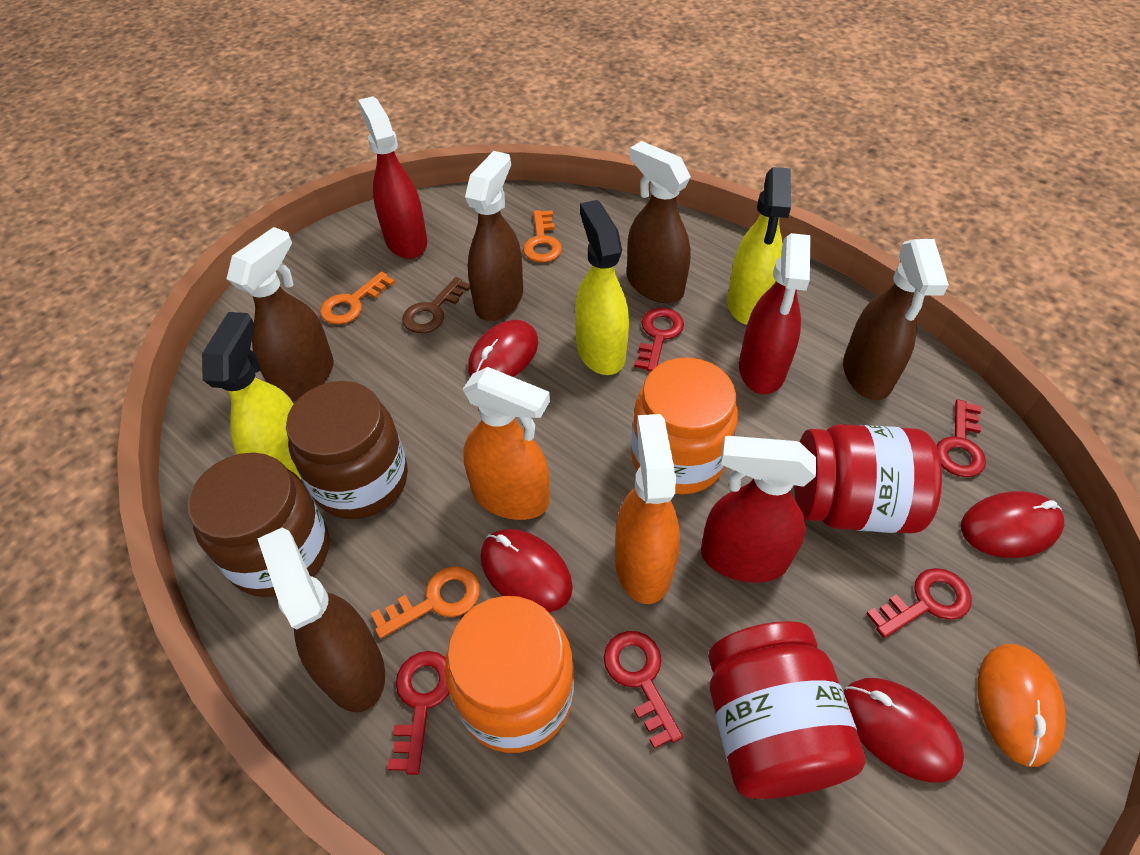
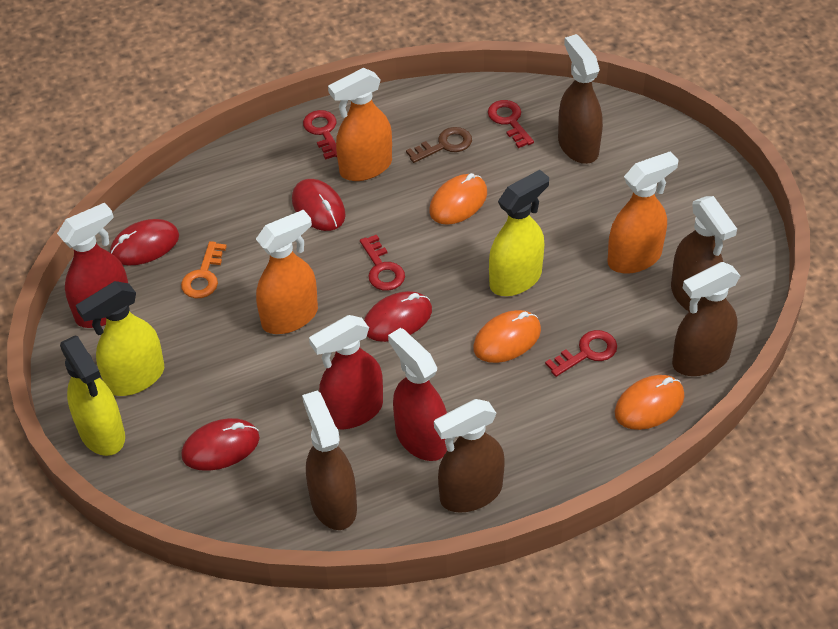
brown jar: [188,453,329,597] [286,381,408,519] = 2 -> none = 0
orange jar: [445,596,574,753] [631,357,738,495] = 2 -> none = 0
orange key: [320,271,395,325] [371,566,480,639] [523,210,562,263] = 3 -> [181,241,227,298] = 1
orange mouse: [978,644,1066,767] = 1 -> [429,173,487,225] [473,310,541,363] [615,375,685,430] = 3
orange spray bottle: [463,367,550,520] [615,414,680,604] = 2 -> [256,210,318,334] [328,68,392,181] [608,151,678,274] = 3
red jar: [708,621,866,799] [794,424,942,533] = 2 -> none = 0
red key: [387,651,449,775] [604,631,683,749] [634,308,684,372] [866,568,972,638] [936,399,986,477] = 5 -> [303,110,337,160] [360,234,405,291] [488,100,534,148] [545,330,617,377] = 4

